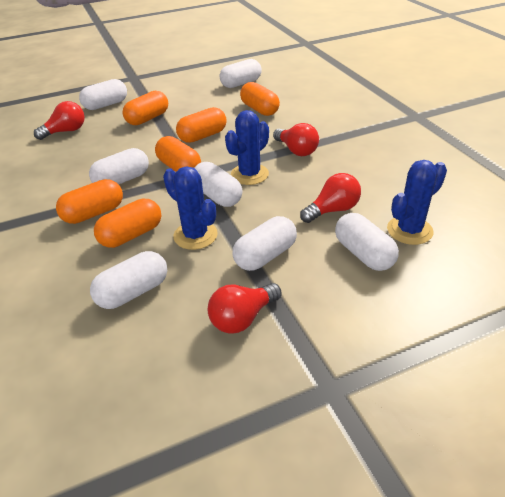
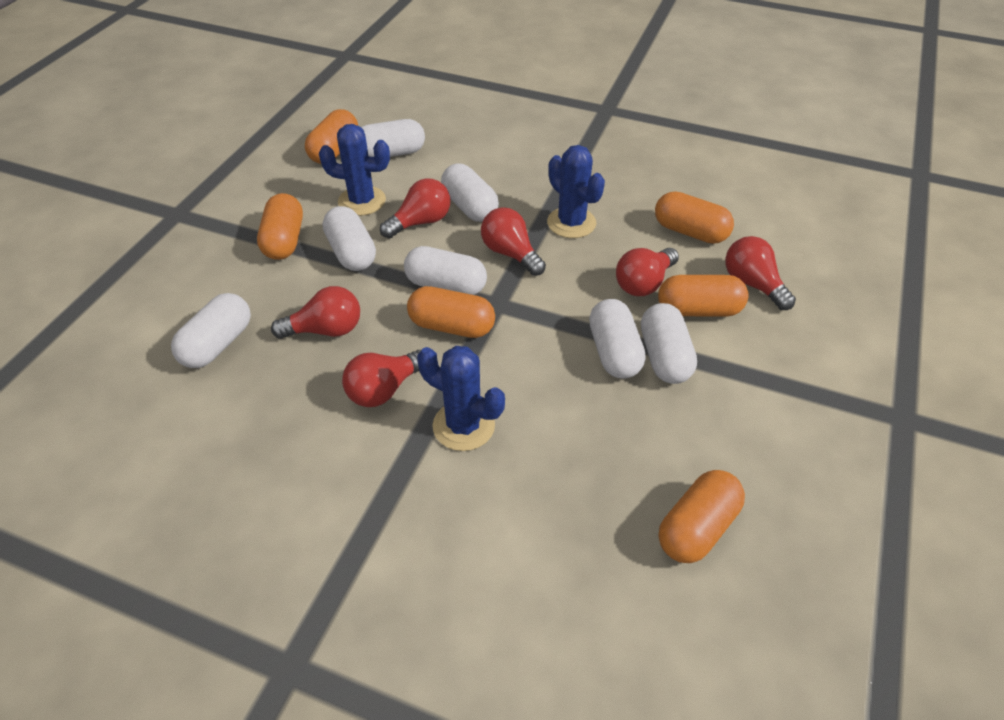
red light bulb: [34,101,85,140] [208,283,282,334] [273,123,319,156] [300,173,361,223] = 4 -> [271,286,360,339] [342,350,421,407] [380,179,450,239] [481,207,546,276] [616,248,679,296] [725,236,796,310] = 6

